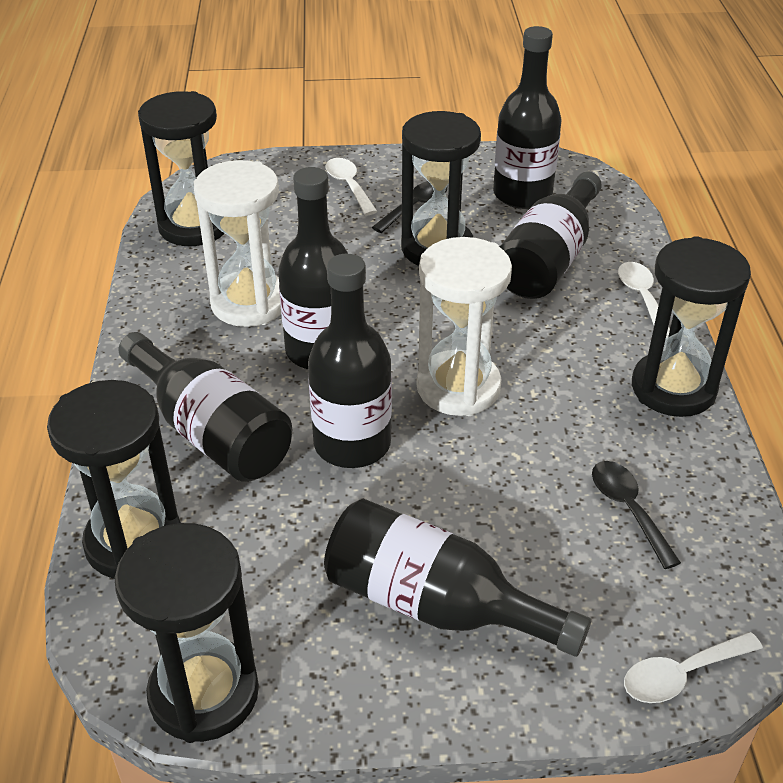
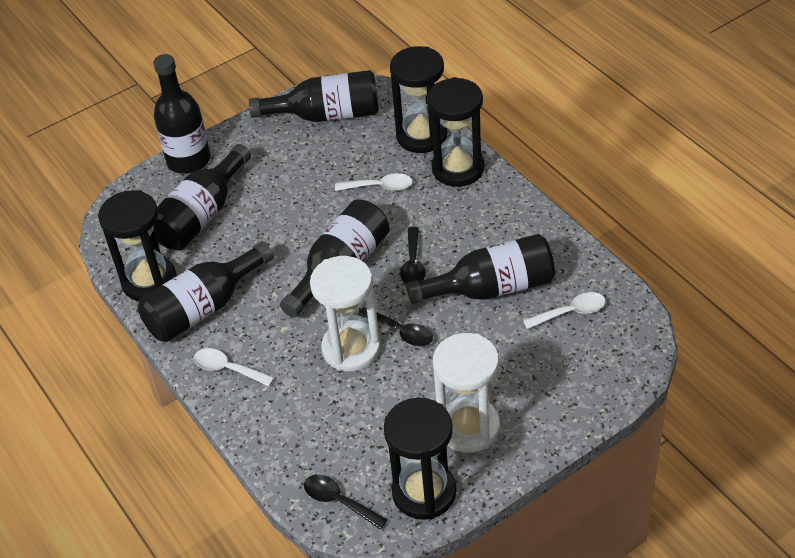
black hourglass: [47,380,181,579] [115,523,259,743] [138,91,225,246] [401,111,481,266] [632,236,751,417] = 5 -> [98,190,177,301] [384,398,456,520] [390,46,447,153] [427,77,485,187] = 4
black spoon: [372,181,447,233] [592,461,681,569] = 2 -> [304,475,387,529] [358,307,433,346] [400,227,425,284] = 3

